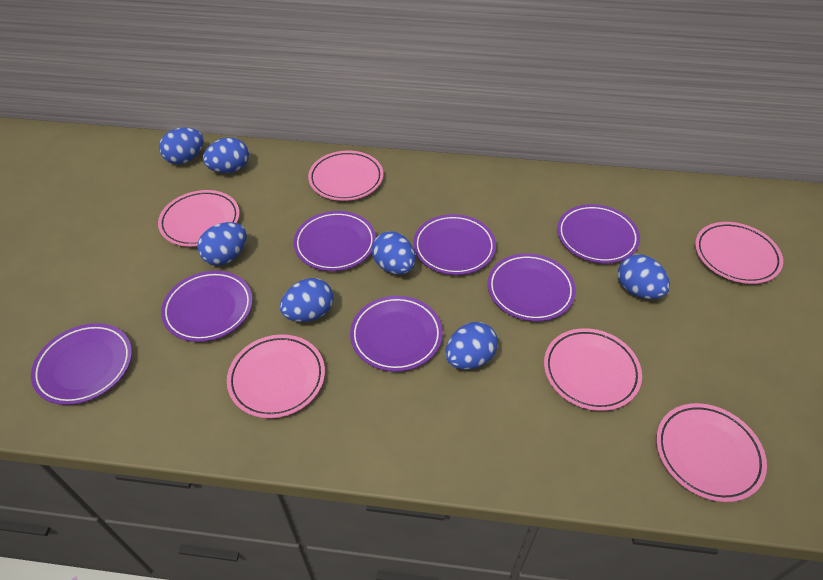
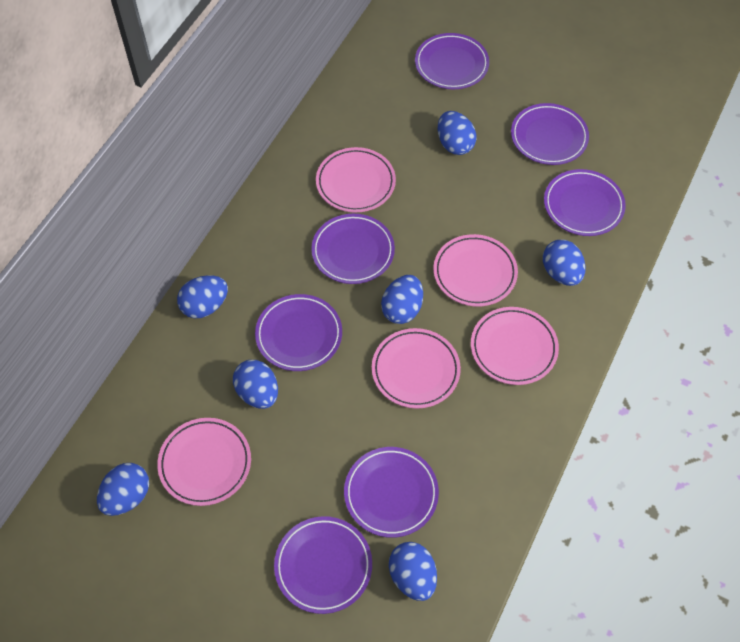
pink plate: [158,190,240,247] [227,334,325,418] [308,151,383,201] [544,328,642,411] [656,403,767,502] [695,222,783,284] = 6 -> [157,418,251,506] [316,147,396,213] [372,328,461,409] [433,234,518,306] [471,307,559,385] = 5

